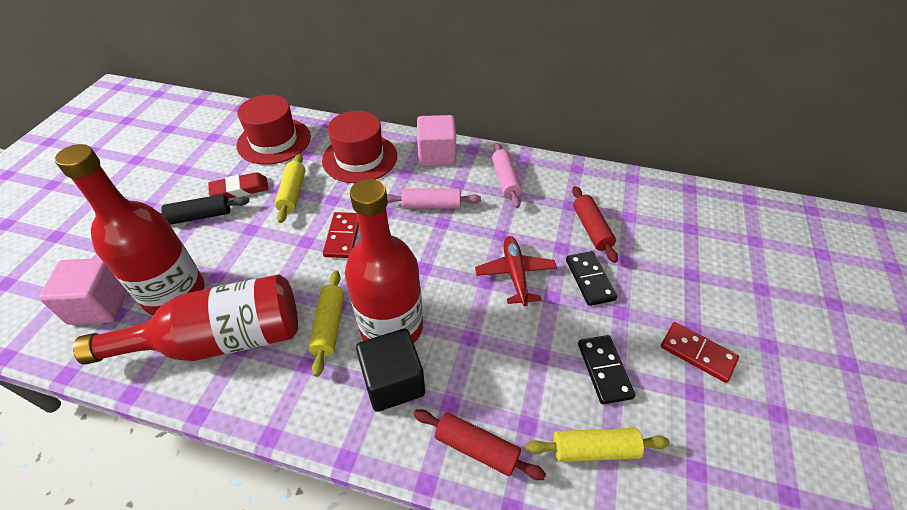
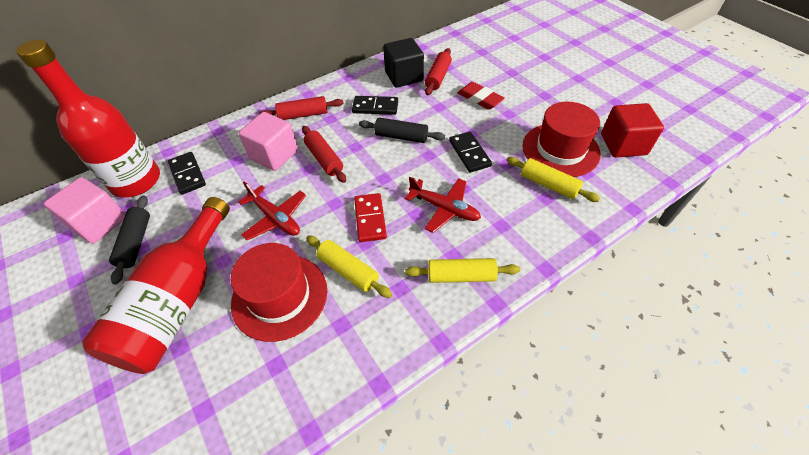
black domino: [566,251,617,306] [578,335,635,404] = 2 -> [168,152,206,195] [352,96,398,115] [449,132,492,173] = 3
black rolling pin: [161,194,250,225] = 1 -> [109,195,150,284] [359,117,445,143] = 2
pink rolling pin: [387,188,481,209] [492,143,522,208] = 2 -> none = 0
red bottle: [55,144,205,316] [73,274,298,365] [345,179,423,343] = 3 -> [16,39,160,197] [82,197,230,374] = 2
red cube: none = 0 -> [601,103,664,157] = 1
red domino: [323,212,359,258] [661,322,739,383] = 2 -> [354,193,387,242] = 1
red plane: [475,236,557,306] = 1 -> [238,181,306,240] [405,177,481,233] = 2
red rolling pin: [414,409,546,480] [572,186,618,263] = 2 -> [259,96,344,120] [302,126,346,183] [425,48,452,95] = 3

